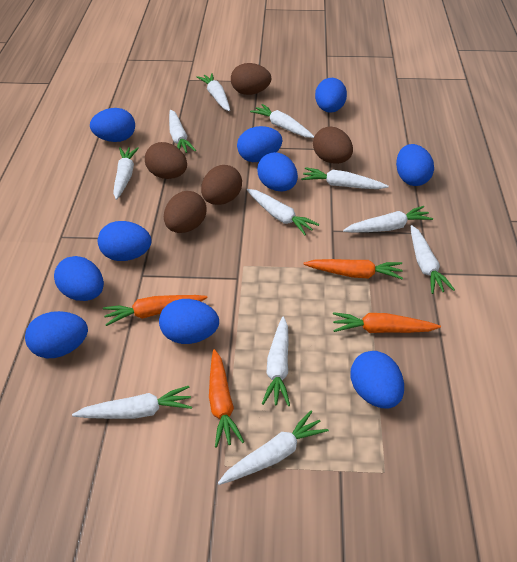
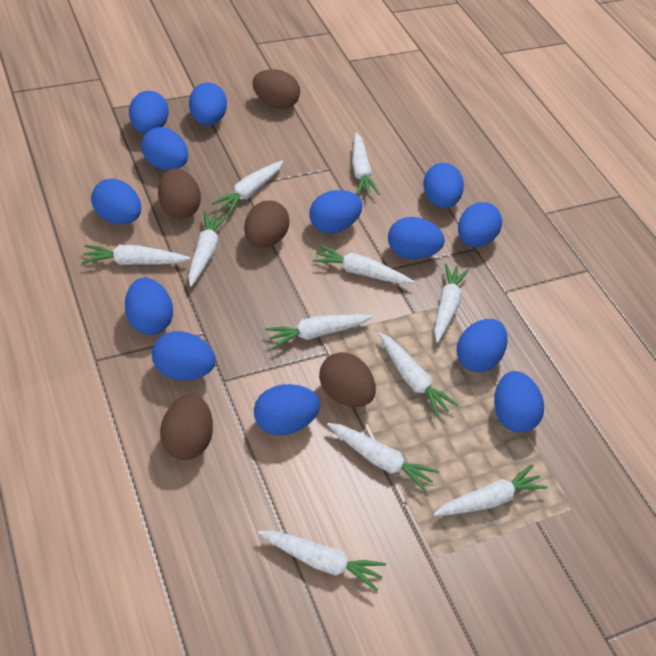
blue egg: [25,311,88,358] [54,256,104,301] [90,108,135,142] [98,221,152,261] [159,299,219,344] [237,126,283,162] [257,152,298,191] [315,78,347,113] [351,351,404,408] [396,144,434,186] = 10 -> [91,179,141,225] [125,278,173,335] [129,91,169,134] [141,127,188,170] [152,331,216,381] [189,83,227,125] [254,384,320,435] [310,190,362,234] [388,217,445,259] [423,163,464,208] [457,319,508,372] [458,202,502,247] [494,371,544,432] = 13
orange carrot: [103,295,208,326] [209,349,244,448] [303,259,403,280] [333,312,441,333] = 4 -> none = 0

